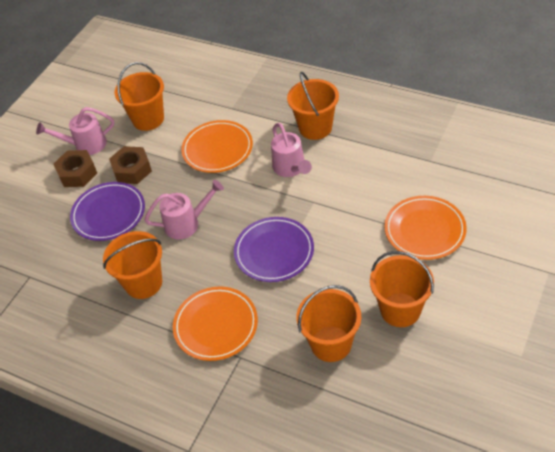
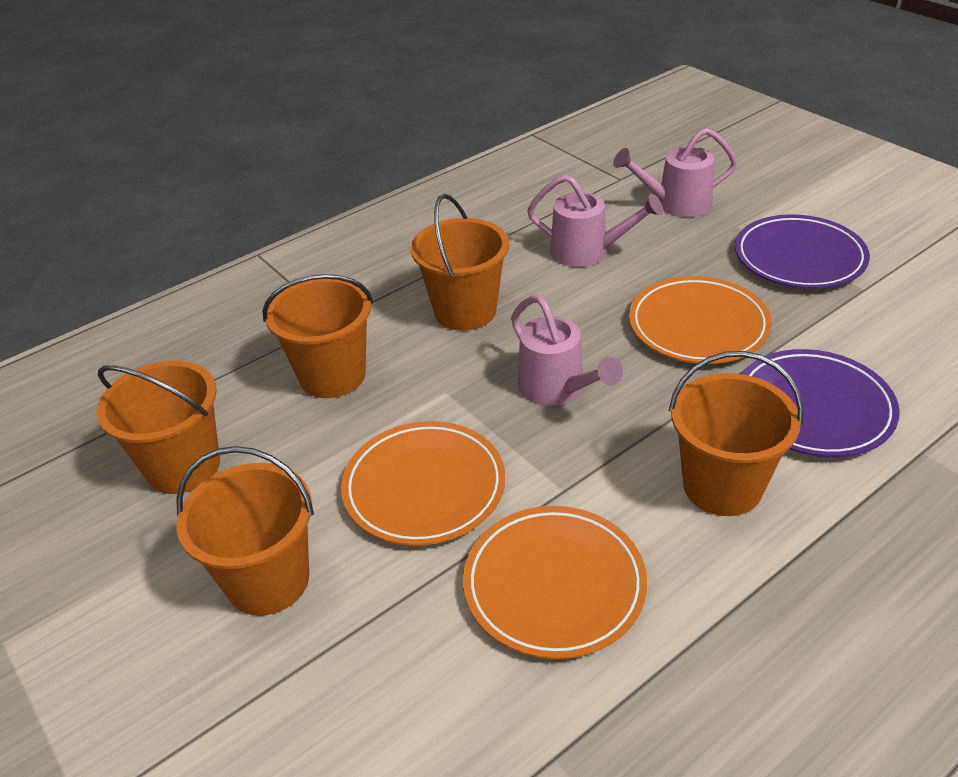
brown nut: [54,150,97,187] [109,146,152,184] = 2 -> none = 0

